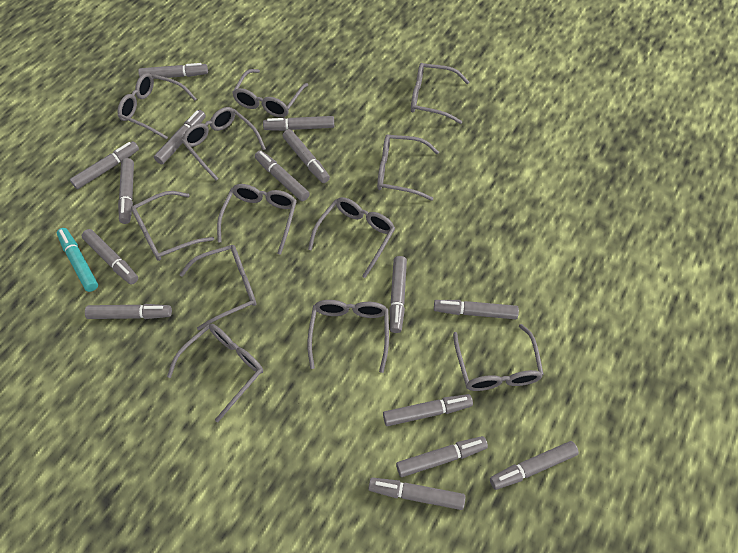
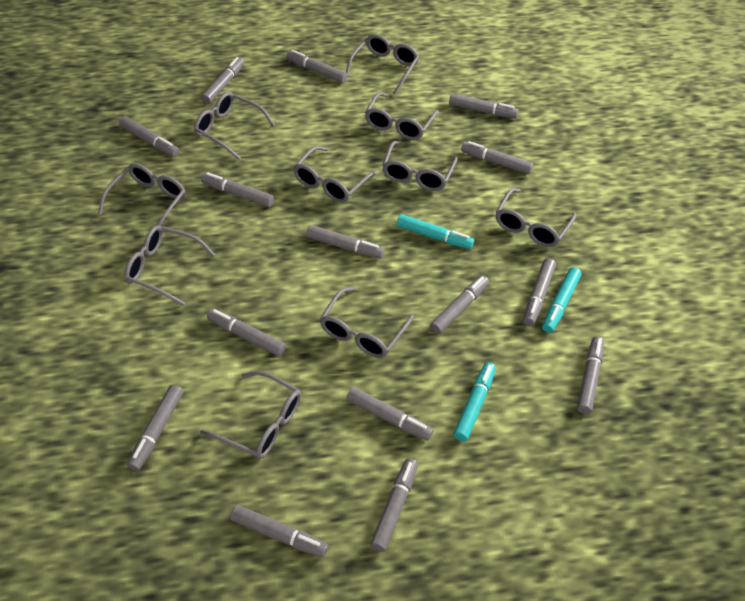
grey glasses: [118,73,196,140] [131,191,214,261] [167,324,263,422] [179,245,256,330] [182,107,266,180] [217,184,297,255] [232,69,308,117] [307,300,389,373] [308,197,395,278] [377,135,439,201] [411,63,469,124] [453,324,544,391] = 12 -> [98,163,186,226] [124,225,215,306] [194,92,275,160] [200,371,301,459] [293,146,377,203] [320,287,414,358] [346,34,419,94] [365,92,439,140] [382,141,458,191] [496,188,576,247] = 10
turquoise marker: [57,228,98,292] = 1 -> [397,214,474,249] [454,362,496,442] [542,267,582,333] = 3

